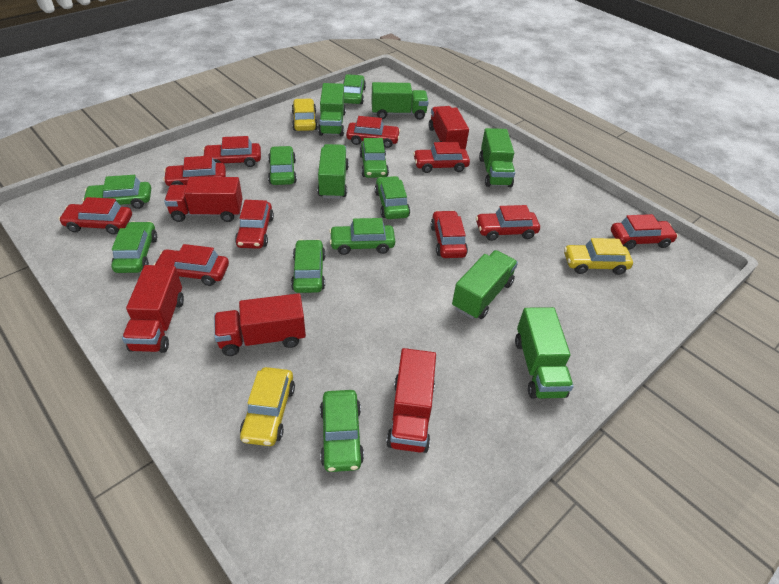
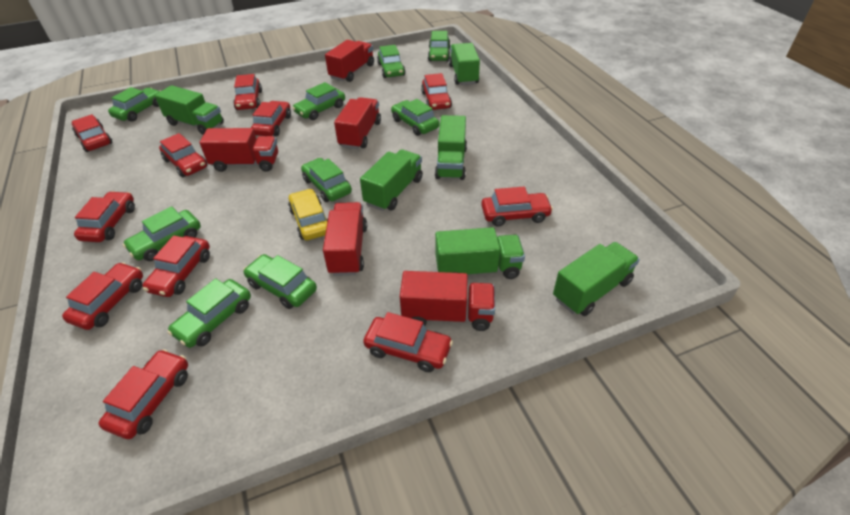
red car: [59,197,132,235] [153,244,229,286] [163,156,226,186] [202,136,261,167] [235,200,274,249] [346,116,400,148] [413,142,470,173] [431,210,468,258] [476,205,540,241] [611,214,678,250] = 10 -> [62,262,143,330] [72,114,113,152] [74,191,135,242] [98,349,188,439] [143,235,210,297] [159,133,208,177] [233,74,262,110] [251,101,291,136] [363,312,453,372] [421,73,452,110] [481,187,553,227] = 11
yellow car: [240,367,295,446] [292,99,318,131] [564,238,633,275] = 3 -> [288,189,328,241] = 1

